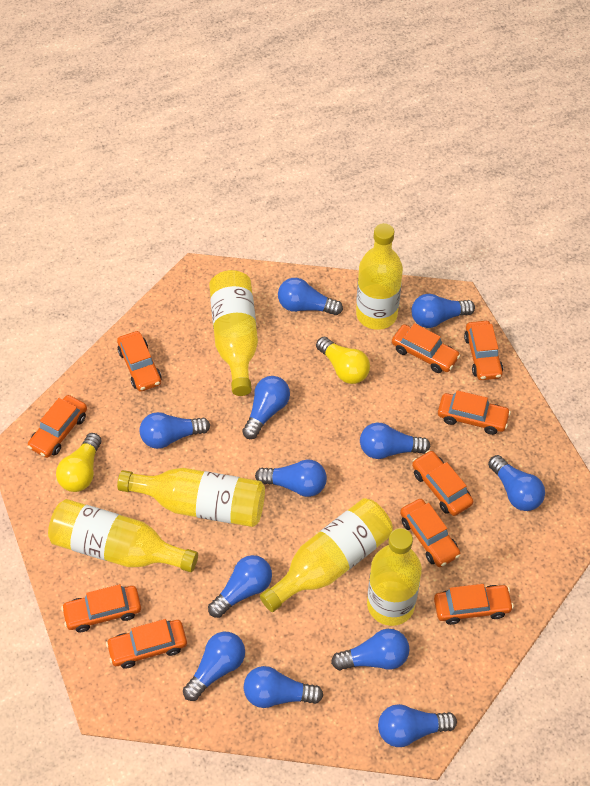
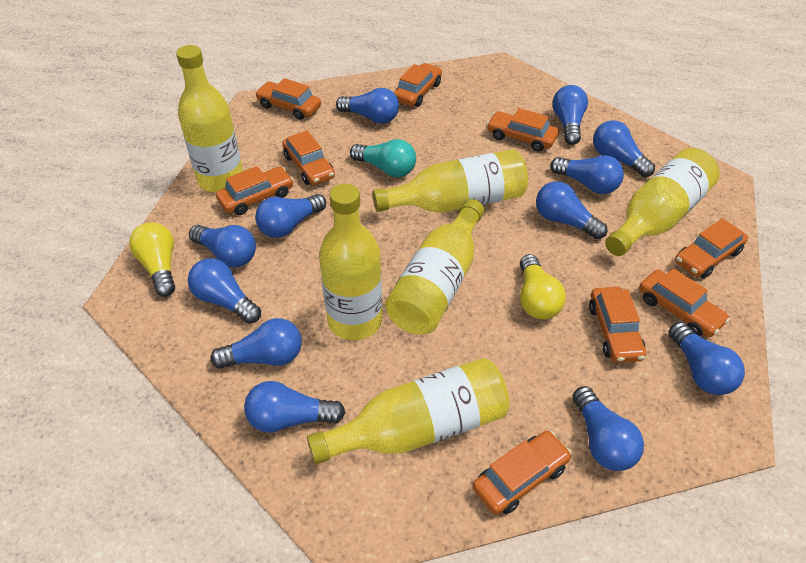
orange car: [27,395,87,458] [61,584,141,632] [106,619,187,669] [117,331,162,392] [392,323,460,373] [400,499,460,567] [412,450,474,516] [434,584,514,625] [438,390,511,435] [464,321,503,380] = 10 -> [216,166,294,215] [255,78,321,120] [282,130,335,185] [394,63,442,107] [473,431,572,515] [487,108,559,152] [589,287,646,363] [639,268,730,337] [675,218,748,278] = 9
turquoise light bulb: none = 0 -> [350,139,416,177] = 1

